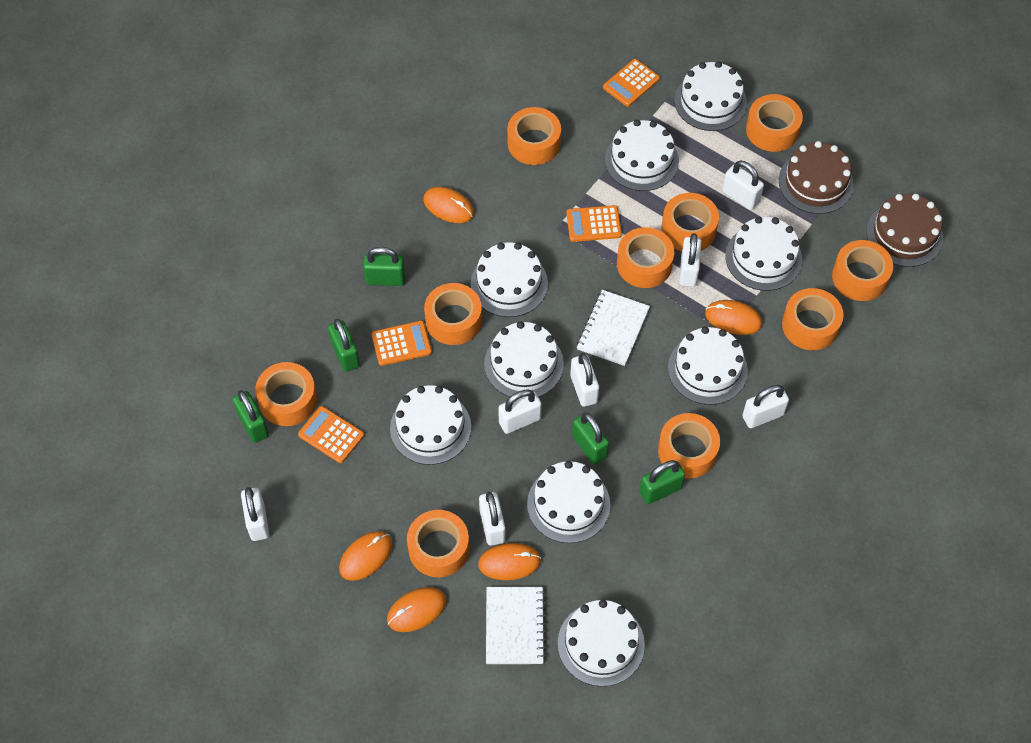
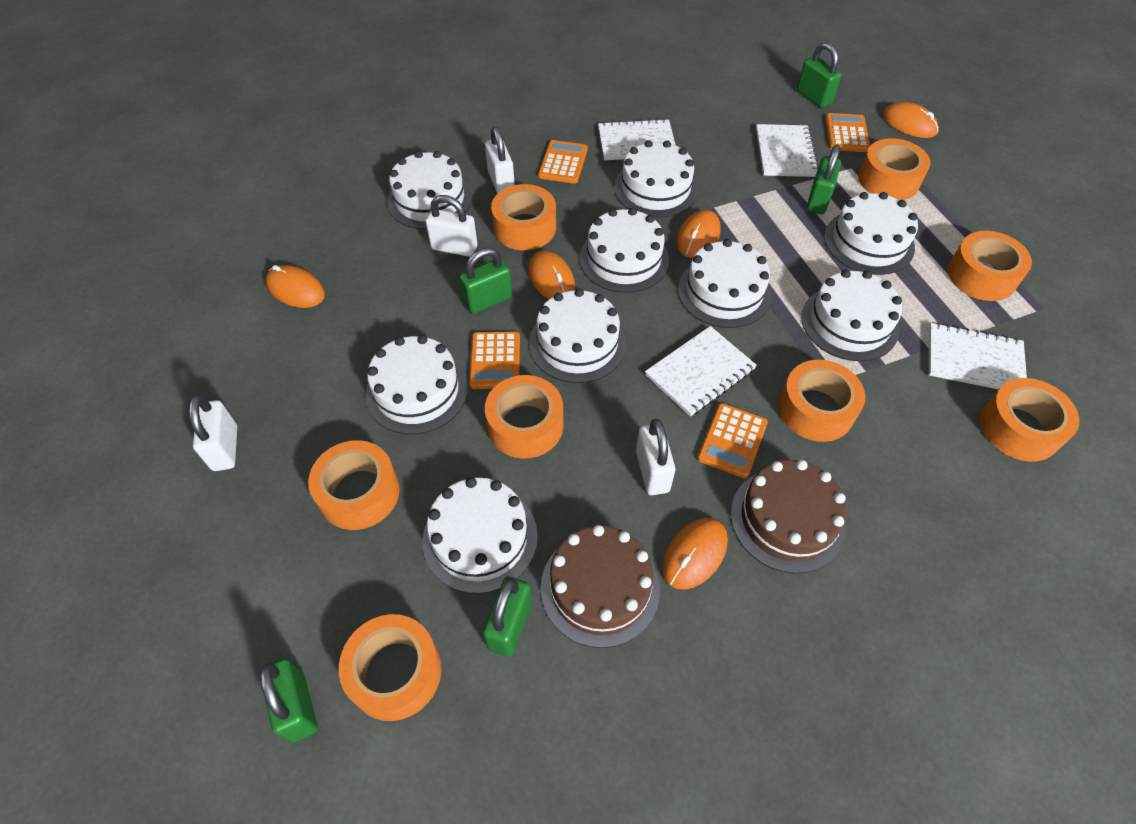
orange tape: [255,362,317,426] [407,510,469,577] [424,283,482,345] [507,107,561,165] [617,227,674,288] [658,413,720,478] [662,193,719,251] [746,94,803,152] [782,288,844,350] [832,240,893,301] = 10 -> [308,440,400,530] [339,614,442,721] [485,375,563,458] [491,184,556,250] [778,360,865,442] [858,138,930,200] [948,231,1032,301] [980,378,1079,462] = 8
white notebook: [486,587,546,664] [577,290,650,366] = 2 -> [598,119,675,160] [645,326,757,417] [756,124,818,177] [929,323,1027,390] = 4
white padlock: [241,487,269,541] [479,492,506,546] [498,389,542,434] [570,353,599,407] [679,233,701,287] [722,161,764,210] [742,385,789,428] = 7 -> [189,395,237,471] [426,195,477,257] [485,126,515,194] [636,419,675,495] = 4

